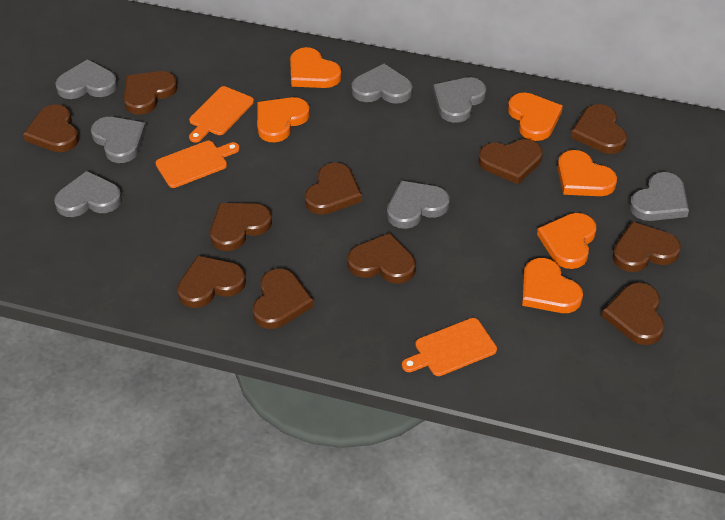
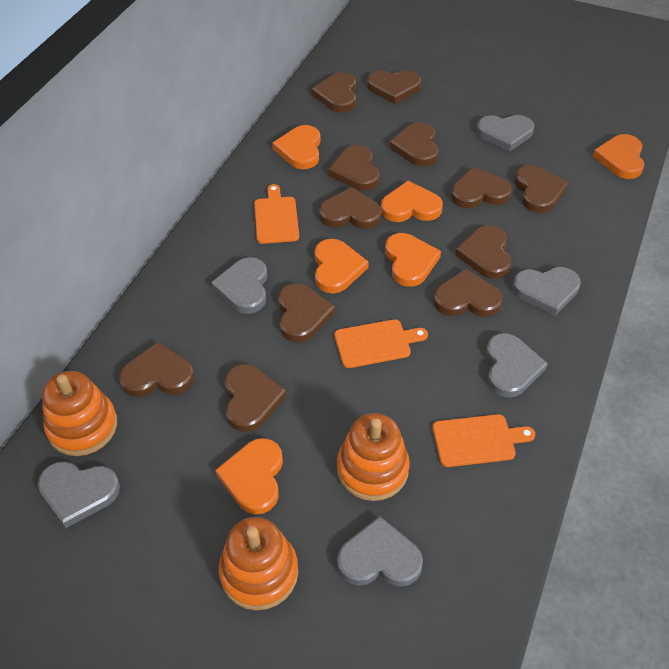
brown heart: [23,104,79,152] [124,71,178,115] [177,256,246,308] [210,203,272,251] [253,268,314,329] [305,163,362,215] [347,233,416,283] [478,139,543,184] [571,104,627,154] [602,282,664,345] [612,222,681,272] = 11 -> [119,342,194,397] [224,364,286,432] [278,283,335,343] [312,72,356,112] [319,187,382,229] [328,145,379,191] [367,70,421,104] [389,122,438,166] [433,269,503,317] [451,167,512,209] [455,225,511,279] [515,165,568,213] = 12
grey heart: [54,171,122,217] [55,59,118,99] [91,117,146,163] [351,63,413,104] [387,181,450,229] [433,77,486,123] [630,172,689,221] = 7 -> [38,461,120,528] [211,257,267,314] [337,516,423,587] [477,115,534,152] [486,333,548,398] [512,267,581,316] = 6
orange stacking toy: none = 0 -> [42,371,117,456] [219,517,298,611] [337,413,410,501] = 3

